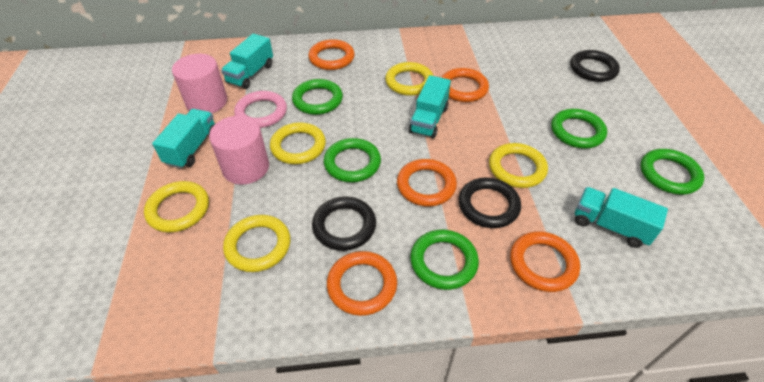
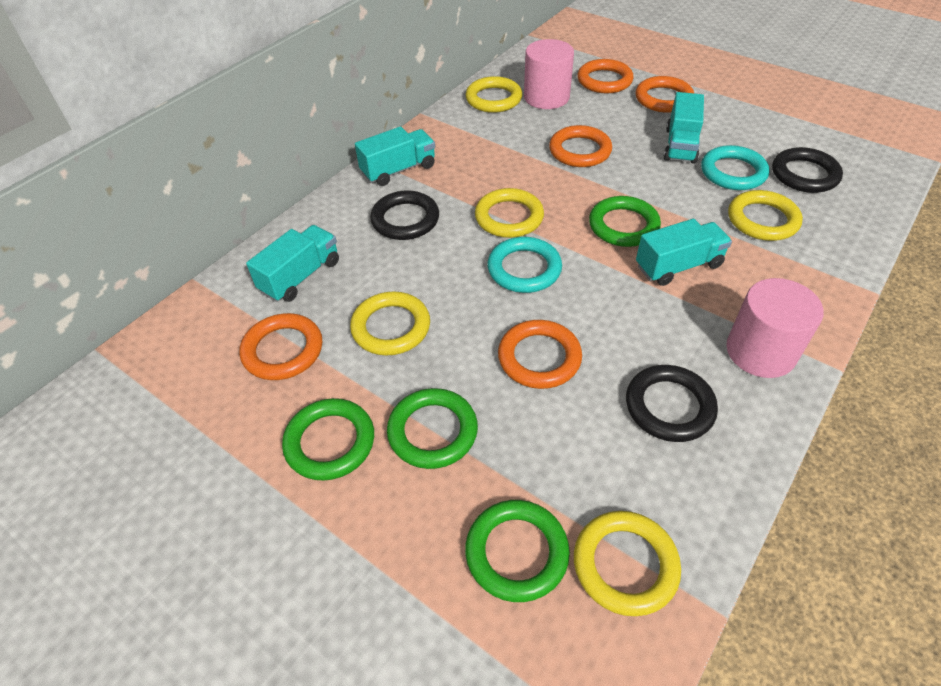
green ring: [292,79,343,115] [324,138,381,182] [410,230,479,290] [551,109,607,148] [640,149,705,195] = 5 -> [282,398,374,481] [387,388,478,469] [465,500,570,602] [589,196,661,247] = 4
pink ring: [234,91,287,128] = 1 -> none = 0
turquoise ring: none = 0 -> [487,237,562,293] [701,145,770,190] = 2

